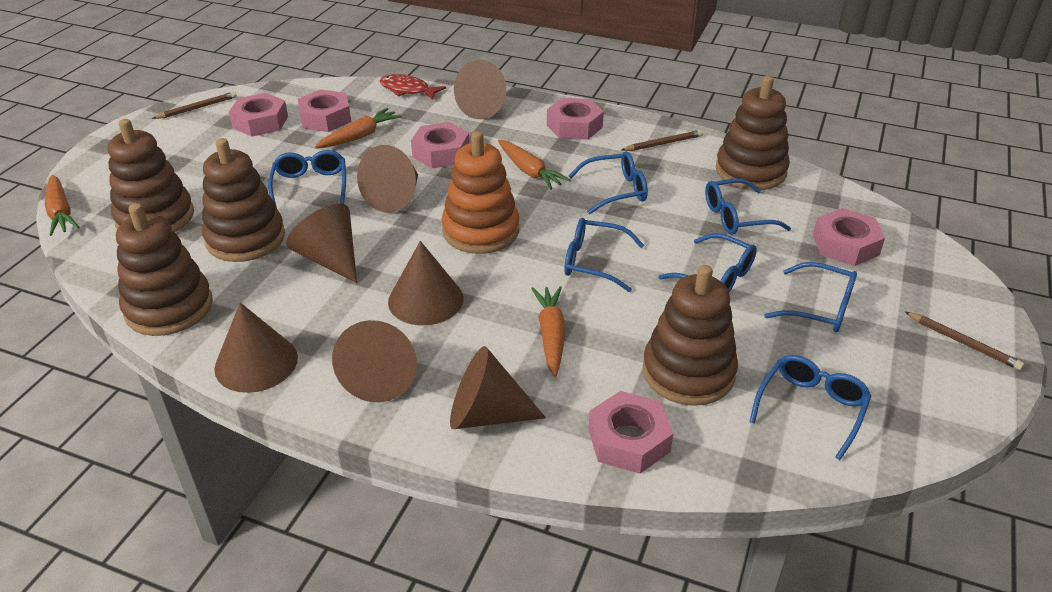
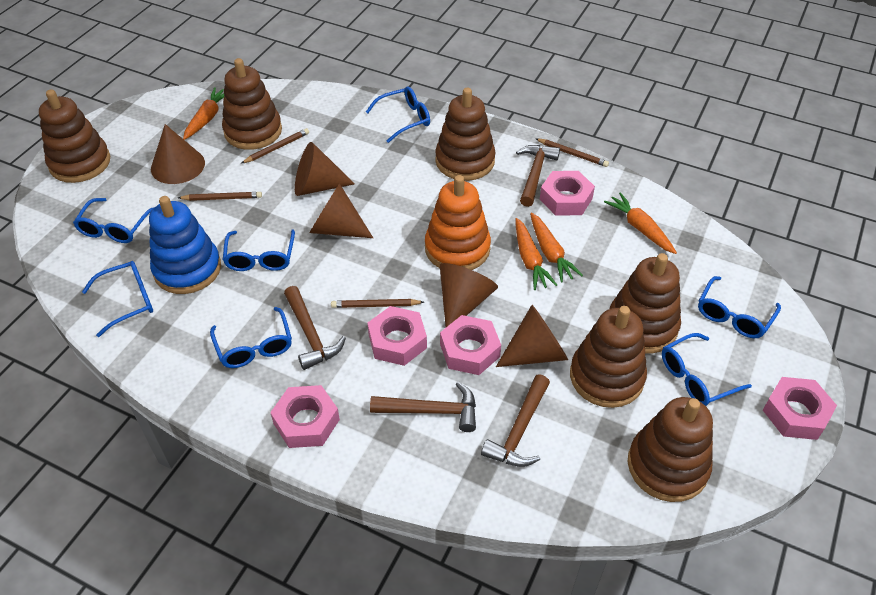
blue stacking toy: none = 0 -> [149,196,221,294] = 1
brown cone: [214,302,298,393] [286,204,357,283] [332,320,417,402] [357,145,418,213] [388,241,464,325] [450,346,546,429] [454,60,506,119] = 7 -> [151,124,205,184] [295,142,355,196] [309,183,373,238] [440,263,498,327] [496,305,568,367] = 5
brown hammer: none = 0 -> [284,286,346,370] [370,382,476,432] [481,374,550,467] [516,145,560,207] = 4
brown pencil: [152,91,237,119] [621,130,703,151] [904,311,1024,370] = 3 -> [178,192,262,201] [241,128,309,164] [331,299,424,308] [535,138,609,167] = 4
brown stacking toy: [108,119,194,232] [116,203,213,336] [202,138,285,262] [643,265,738,406] [716,76,790,190] = 5 -> [39,90,110,183] [222,58,282,150] [435,88,496,181] [570,306,647,408] [610,253,681,354] [628,397,713,502] = 6
pink nut: [229,93,288,137] [298,89,351,132] [411,122,470,168] [547,98,604,140] [588,391,674,474] [813,208,885,266] = 6 -> [270,385,340,448] [367,306,427,366] [440,315,501,375] [540,171,595,216] [763,377,837,440] = 5
red fish: [380,74,446,100] = 1 -> none = 0

